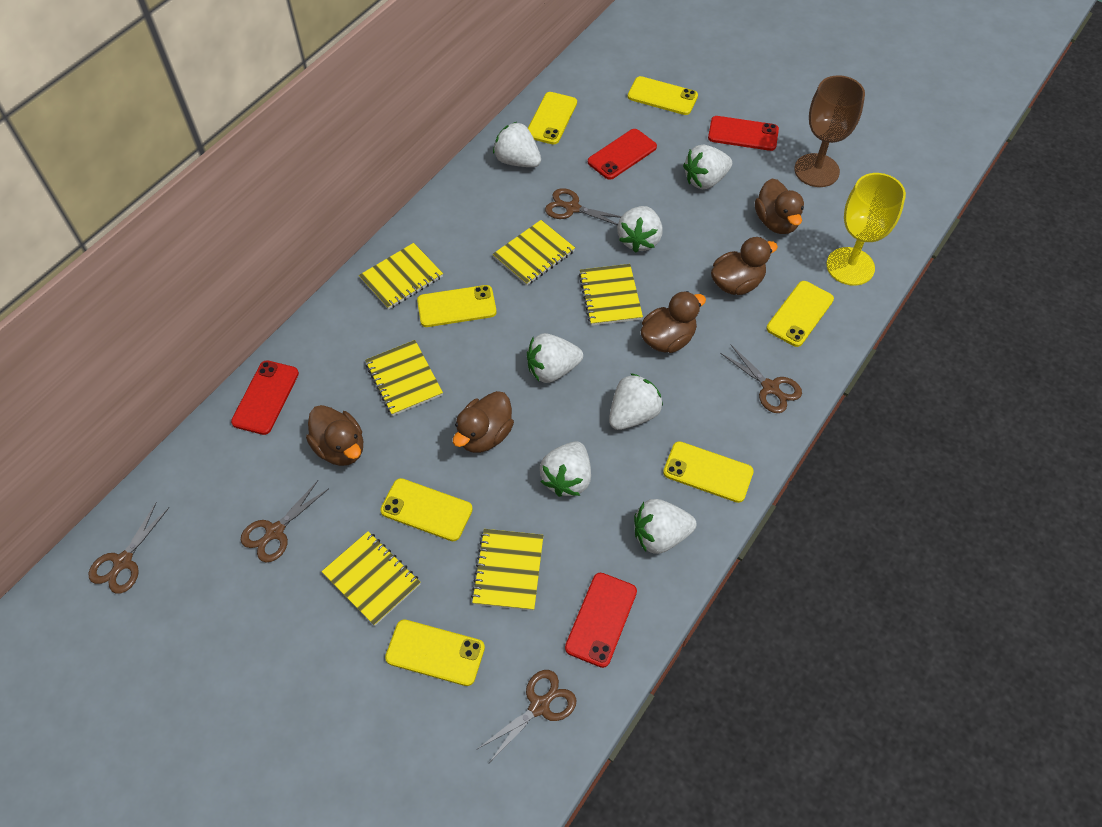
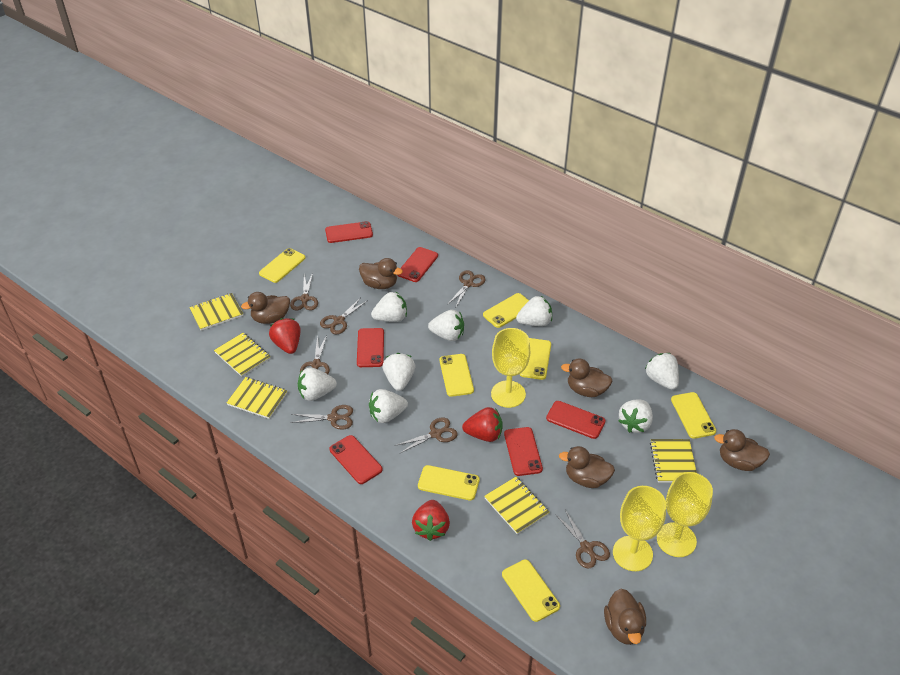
brown duck: [306,405,363,466] [453,391,514,453] [641,291,706,353] [711,237,778,295] [755,178,804,234] = 5 -> [241,292,290,324] [359,258,403,289] [559,446,615,488] [561,359,612,397] [604,589,646,645] [714,429,770,471] = 6
brown goblet: [794,75,865,187] = 1 -> none = 0
brown scissors: [88,502,170,593] [241,480,328,562] [478,670,576,763] [545,188,622,225] [720,344,802,413] = 5 -> [290,273,318,310] [291,405,353,430] [300,335,330,374] [320,297,368,334] [394,417,458,454] [447,270,486,307] [555,510,610,569] = 7
red phone: [231,360,299,435] [565,573,637,668] [588,129,657,180] [708,116,779,151] = 4 -> [325,221,373,243] [330,435,383,484] [357,328,384,367] [398,247,438,282] [504,427,543,476] [546,401,606,439] = 6
red strawberry: none = 0 -> [269,318,301,354] [412,500,450,541] [462,407,503,442] = 3
white strawberry: [493,122,541,167] [527,333,583,383] [540,441,591,497] [609,373,663,430] [617,206,663,253] [634,499,696,554] [683,145,732,189] = 7 -> [298,368,337,401] [369,389,408,423] [371,291,407,322] [383,353,415,391] [428,310,464,341] [516,296,552,326] [619,400,653,433] [645,353,679,390] = 8
yellow goblet: [826,173,906,286] = 1 -> [491,328,530,408] [613,486,666,571] [657,472,713,557] = 3
yellow notebook: [321,531,421,626] [359,243,443,310] [365,340,443,416] [471,529,544,611] [493,220,575,285] [579,264,643,326] = 6 -> [189,293,243,331] [214,333,271,377] [227,377,287,419] [484,477,549,534] [650,439,697,483] = 5

